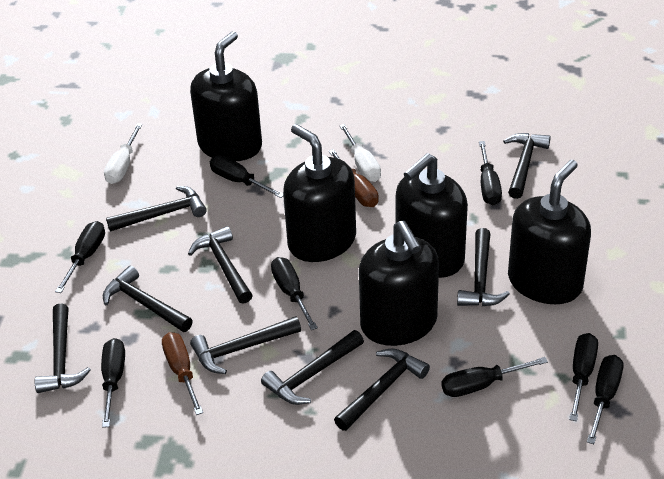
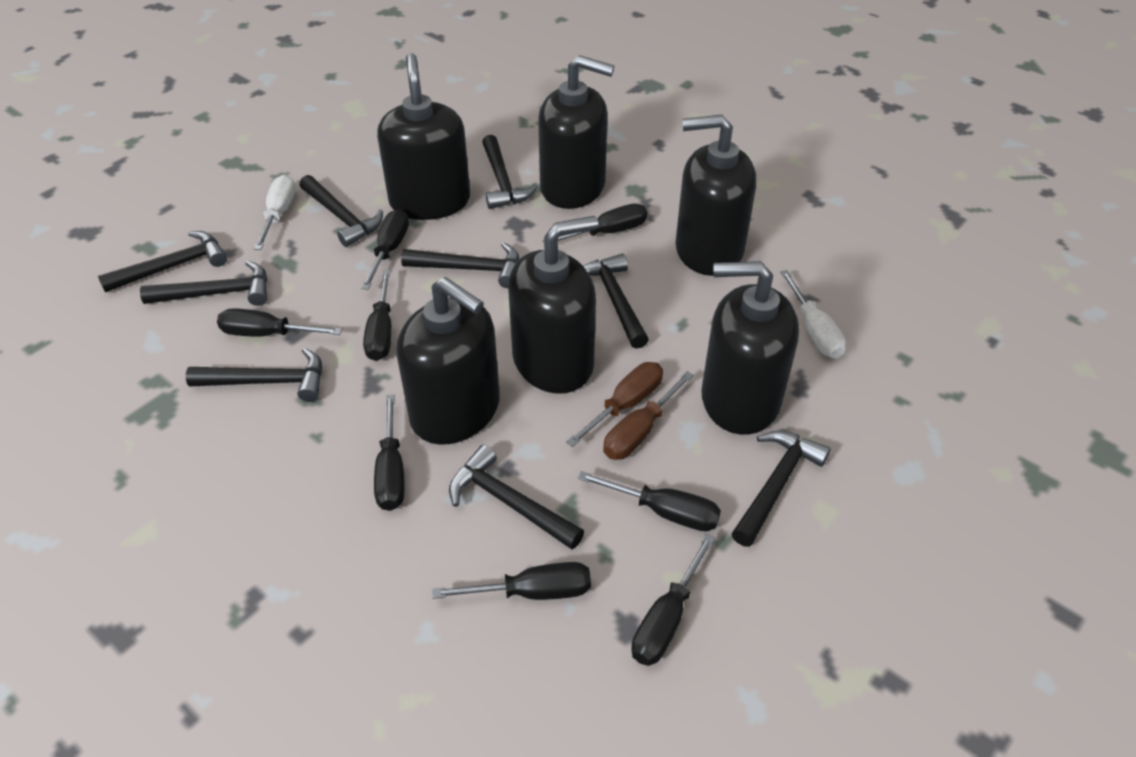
black soap dispenser: [190,31,262,161] [283,124,356,262] [359,221,439,346] [396,153,468,278] [508,160,591,304] = 5 -> [377,53,470,220] [396,277,500,445] [508,216,599,394] [538,55,614,209] [675,115,756,276] [701,261,799,435] = 6

